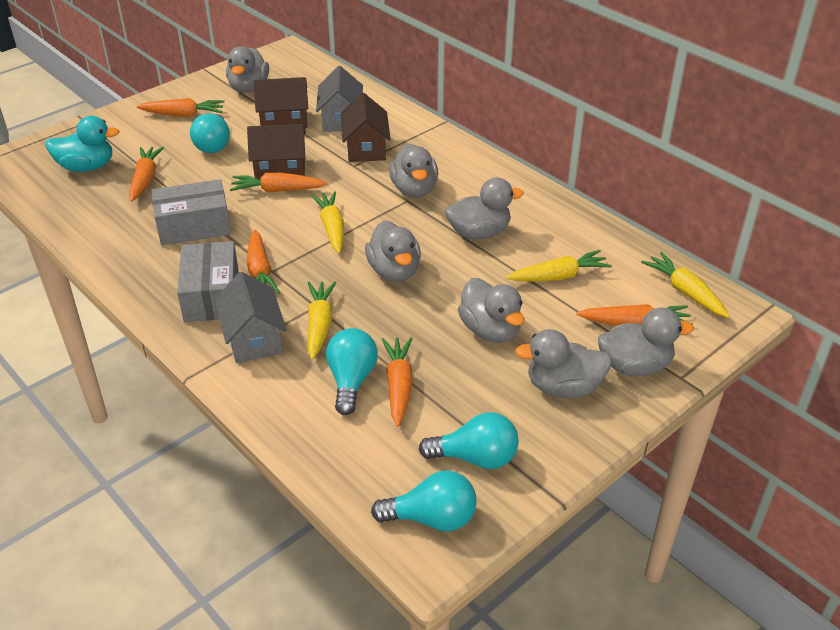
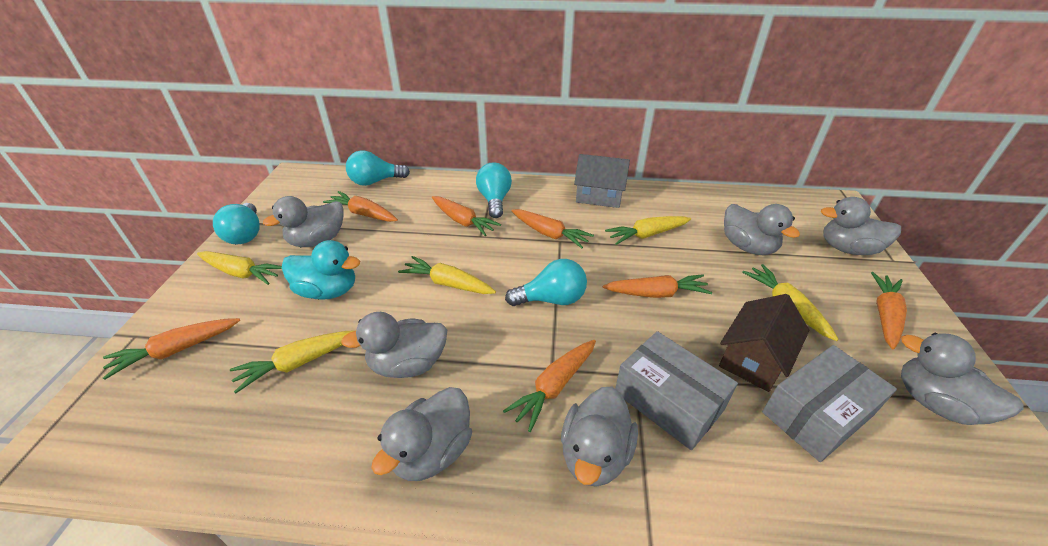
brown house: [247,124,306,180] [253,77,308,128] [341,93,391,162] = 3 -> [719,294,809,392] = 1
grey house: [215,272,287,363] [316,66,363,132] = 2 -> [574,154,630,208] = 1
orange carrot: [129,147,164,201] [137,98,225,117] [230,173,327,193] [246,230,280,294] [382,337,413,427] [576,304,693,325] = 6 -> [103,318,240,380] [323,191,398,222] [432,196,501,236] [503,340,596,432] [512,209,594,248] [603,274,712,298] [871,272,907,349] = 7
yellow carrot: [308,281,337,360] [311,191,344,253] [506,250,612,281] [641,252,730,318] = 4 -> [197,251,282,285] [230,330,356,393] [398,256,496,294] [605,216,691,245] [742,264,839,341] = 5

